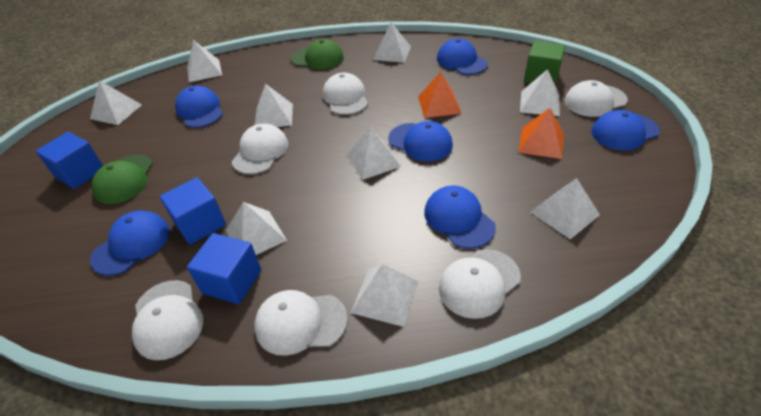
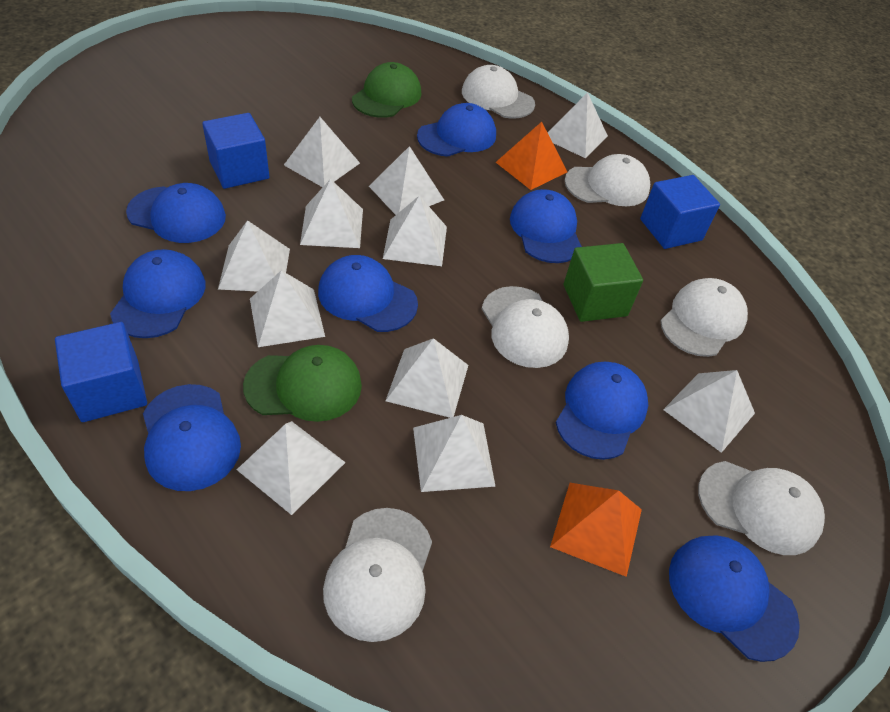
blue cap: [90,210,170,276] [175,86,223,128] [388,121,453,162] [424,185,496,249] [437,38,488,75] [591,110,660,150] = 6 -> [110,249,206,338] [126,183,226,243] [143,384,241,491] [318,255,418,332] [417,103,496,157] [510,189,582,263] [556,362,648,460] [669,535,800,662] = 8
white pyramid: [90,80,142,125] [187,40,222,82] [226,202,287,255] [255,84,293,127] [347,127,401,180] [351,264,418,327] [373,22,411,63] [520,69,560,116] [531,178,600,239] = 9 -> [218,220,290,292] [237,421,346,515] [250,270,325,347] [284,117,360,187] [300,179,363,248] [369,146,444,215] [383,196,447,266] [386,338,468,418] [413,415,496,492] [548,92,608,158] [663,370,755,453] = 11

